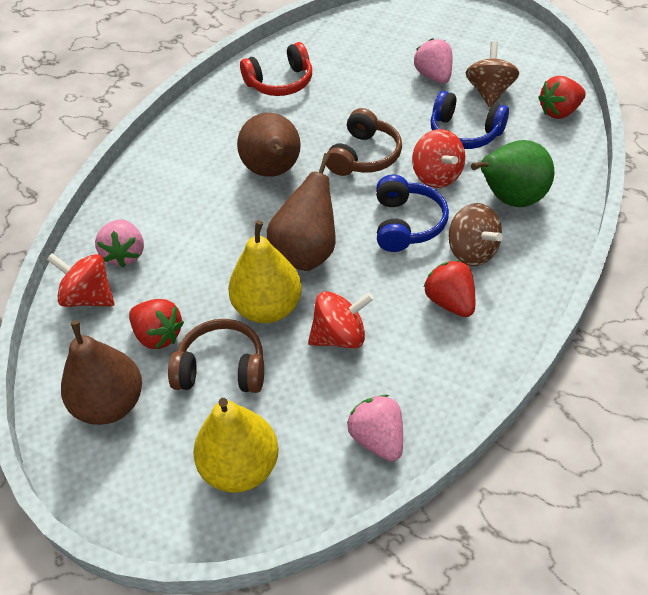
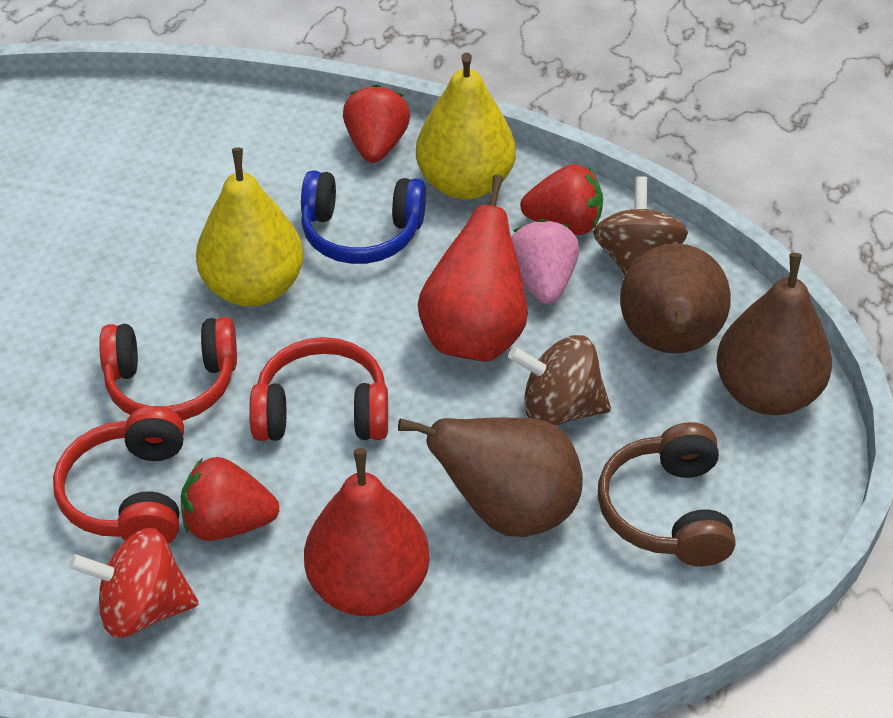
blue headphones: [376,175,449,252] [431,91,509,149] = 2 -> [301,170,426,264] = 1
brown headphones: [168,319,264,393] [326,108,402,176] = 2 -> [598,422,735,566] = 1
green pear: [471,140,554,207] = 1 -> none = 0
pink strawberry: [95,220,144,267] [347,395,403,461] [414,38,452,83] = 3 -> [511,219,579,304] = 1
red headphones: [240,42,312,96] = 1 -> [53,406,184,544] [99,317,237,421] [249,337,388,441] = 3
red pear: none = 0 -> [304,448,429,616] [418,175,528,361] = 2
red spinning top: [47,254,114,307] [308,291,374,349] [412,129,465,188] = 3 -> [69,528,199,638] = 1

